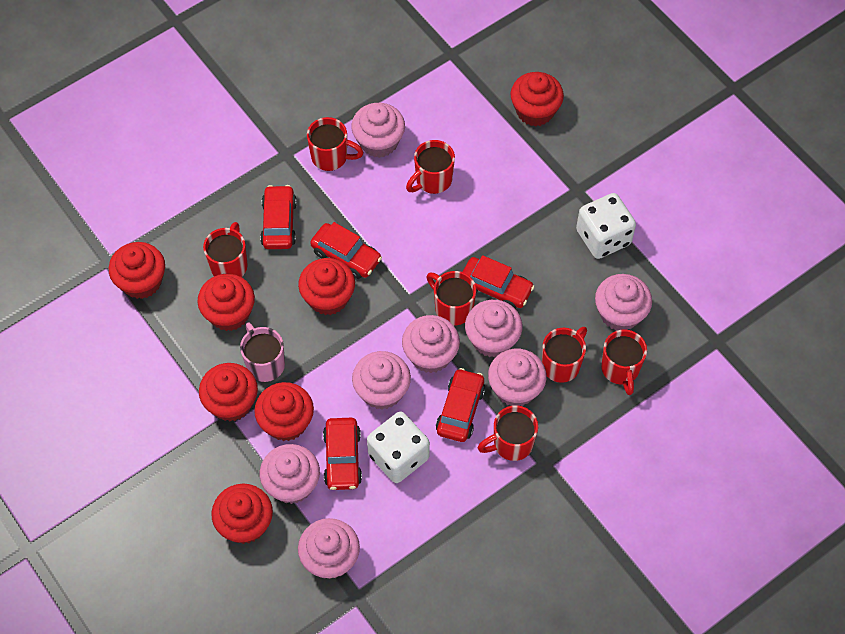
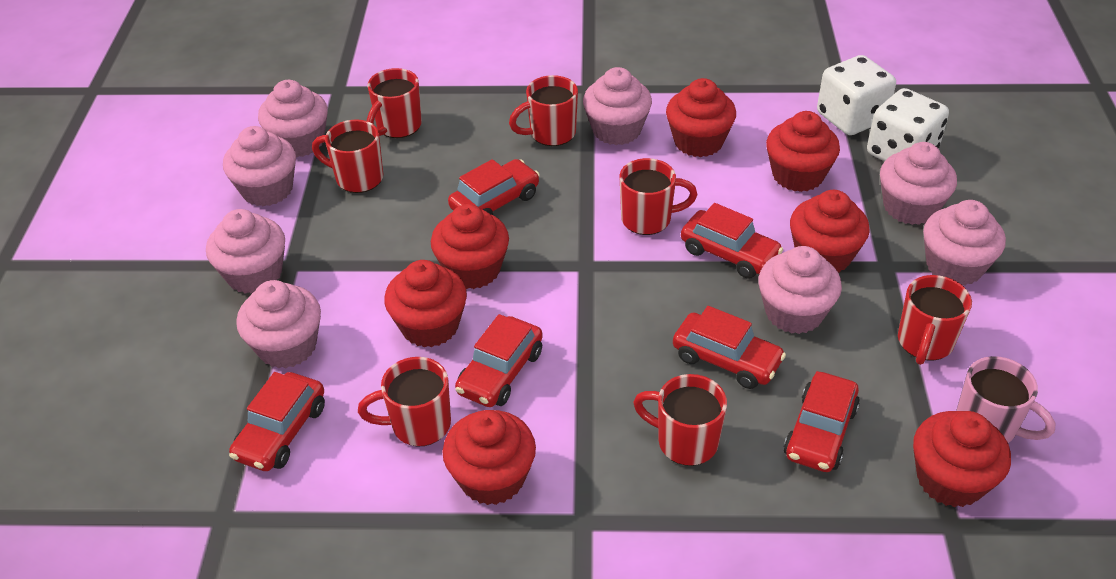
red car: [260,185,297,249] [310,222,382,279] [323,418,362,490] [436,368,486,442] [463,255,535,309] = 5 -> [229,372,325,471] [448,159,540,215] [455,314,543,407] [673,306,786,389] [681,203,783,279] [784,371,860,472] = 6

